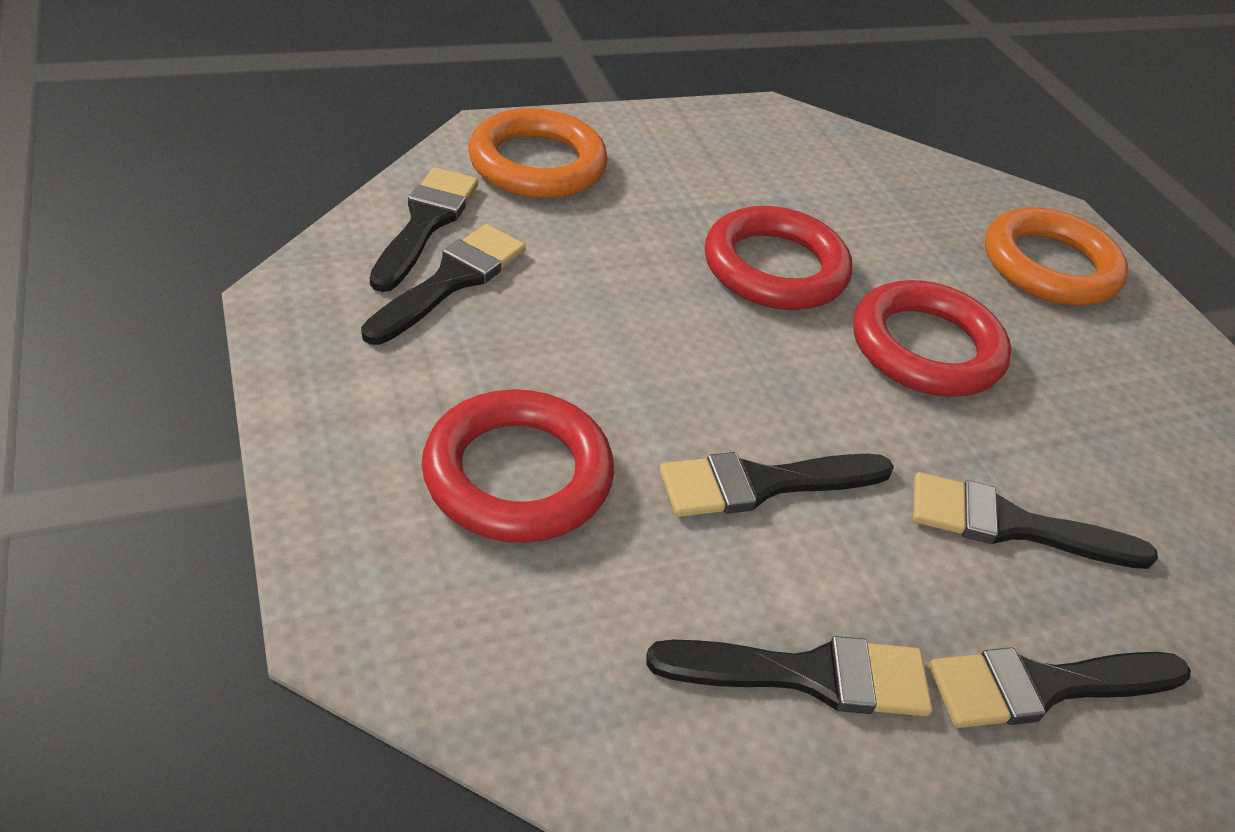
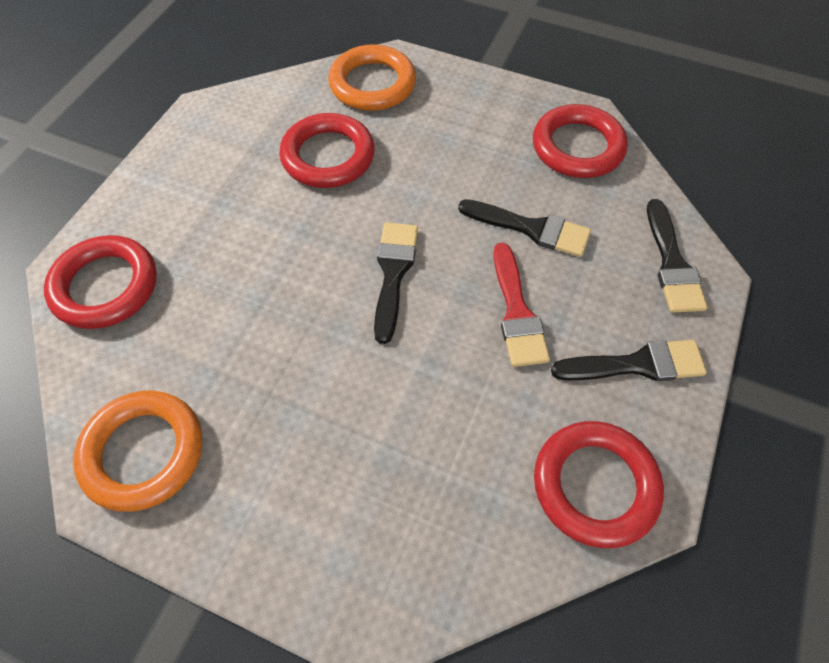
black brush: [361,224,526,345] [370,167,478,292] [646,636,932,716] [660,452,894,517] [913,472,1158,569] [929,647,1191,728] = 6 -> [374,222,418,344] [458,199,591,257] [551,340,707,381] [647,199,708,313] = 4
red brush: none = 0 -> [493,243,550,367] = 1
red ring: [422,389,614,543] [705,206,852,310] [853,280,1012,397] = 3 -> [44,235,157,329] [279,113,375,188] [533,104,628,178] [534,421,664,548] = 4

